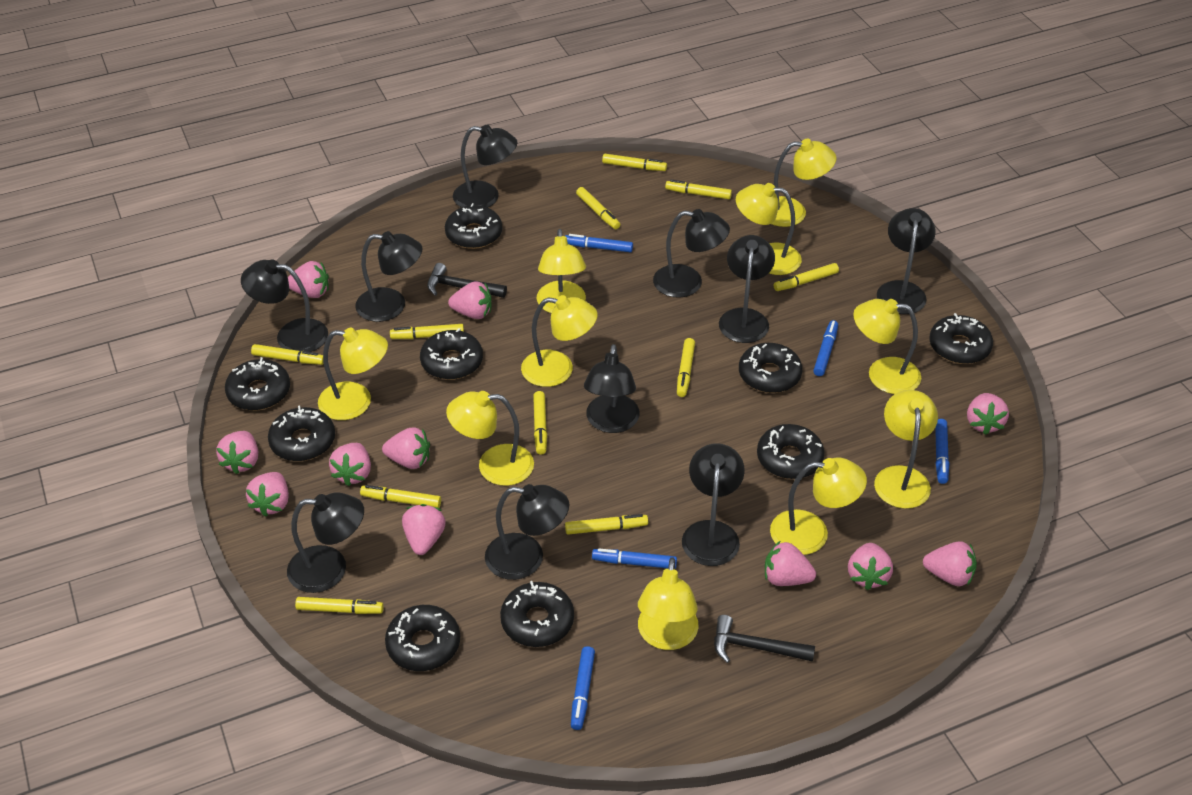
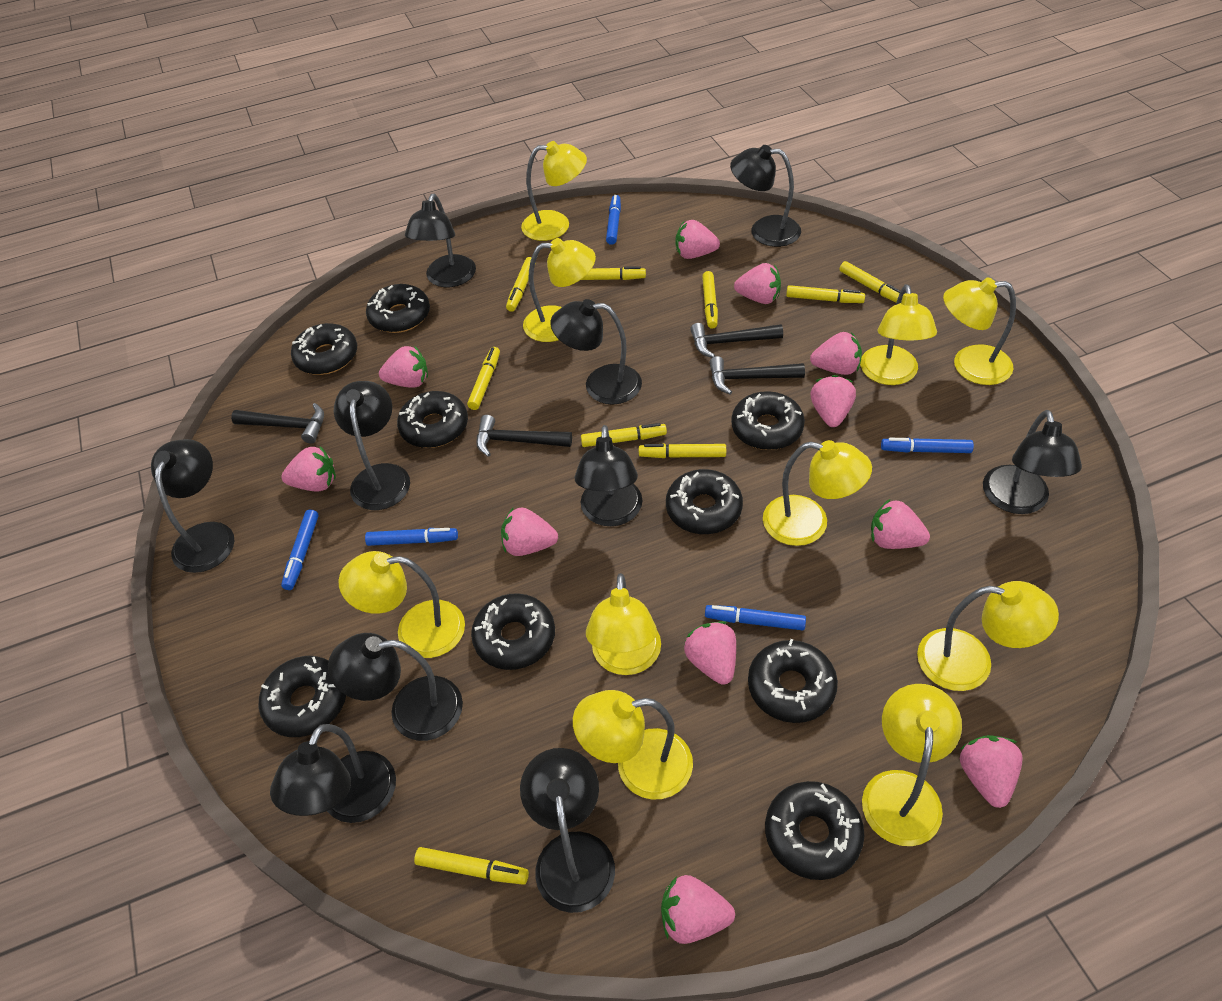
black hammer: [427,263,507,298] [714,615,815,663] = 2 -> [231,403,324,444] [476,415,572,457] [690,323,783,358] [709,356,805,394] = 4
yellow marker: [251,344,324,365] [295,597,384,614] [360,485,441,508] [390,324,464,339] [533,391,547,455] [565,514,648,535] [576,187,620,229] [602,154,667,171] [665,180,732,199] [677,338,695,397] [774,263,839,291] = 11 -> [414,847,529,885] [467,347,500,410] [506,257,536,312] [581,266,646,280] [581,423,667,447] [639,443,726,458] [702,271,718,329] [786,285,865,303] [839,261,900,302] = 9

